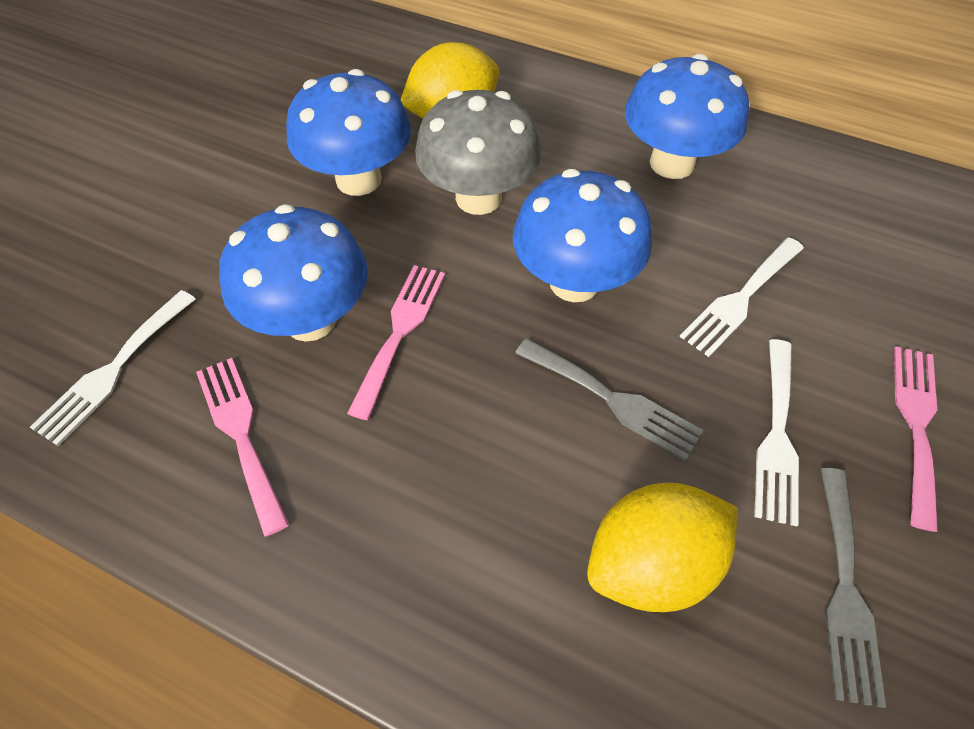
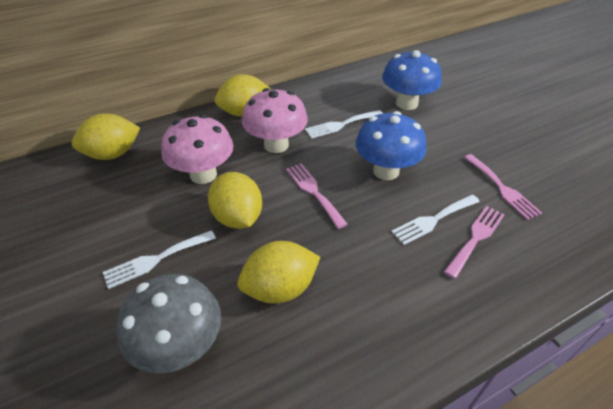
blue mushroom: [219,204,368,342] [286,69,411,196] [513,169,652,302] [625,54,749,179] = 4 -> [356,111,426,180] [382,50,442,110] = 2
grey fork: [515,338,703,461] [820,468,886,708] = 2 -> none = 0
pink mushroom: none = 0 -> [161,115,233,184] [242,88,308,153] = 2
yellow lemon: [401,42,499,119] [587,483,738,612] = 2 -> [72,113,140,160] [208,172,262,229] [215,74,271,117] [237,241,320,303] = 4

